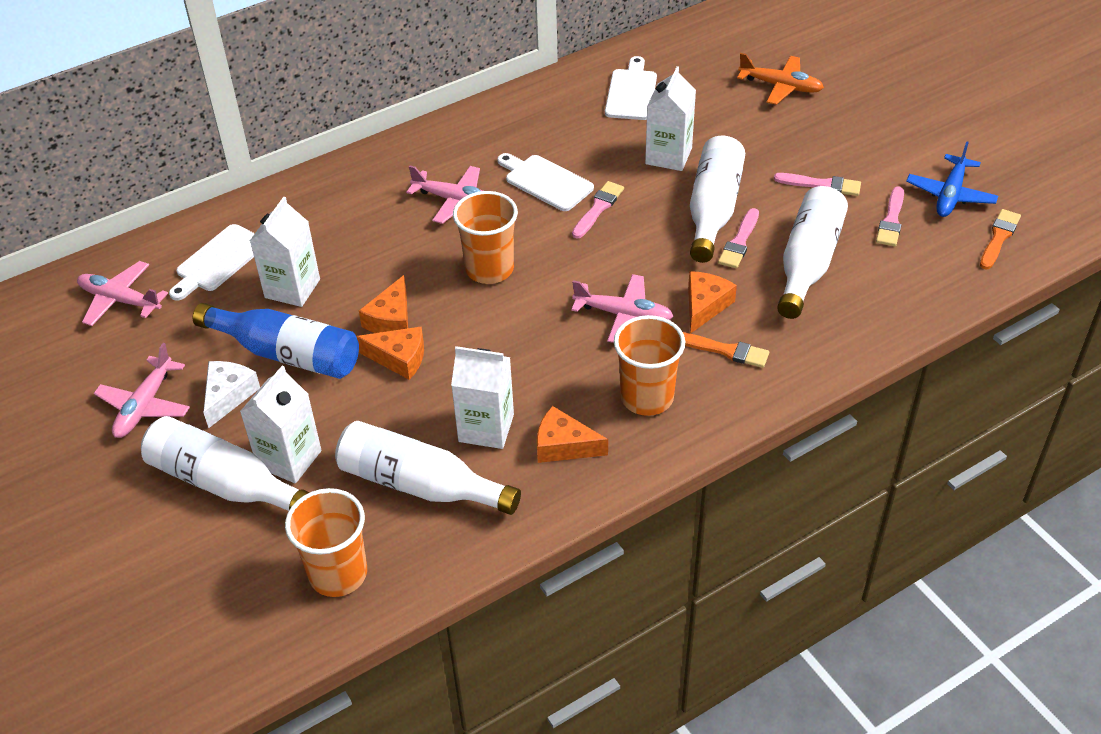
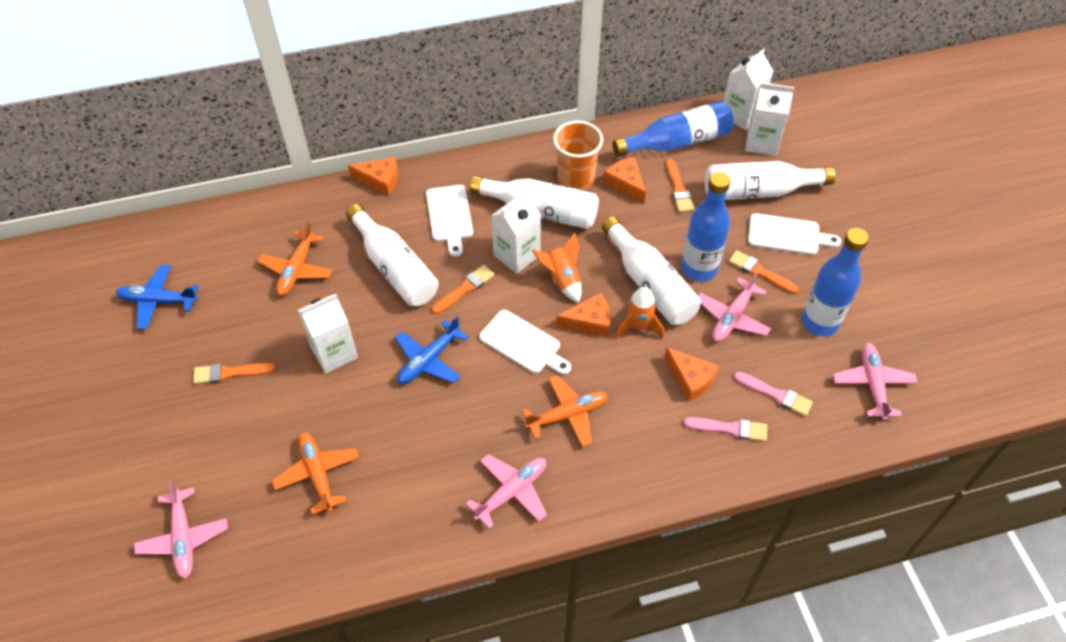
blue bottle: [192,303,359,379] = 1 -> [613,101,734,157] [681,172,731,282] [801,228,869,336] = 3
blue plane: [906,141,998,217] = 1 -> [116,265,198,329] [395,316,468,384] = 2
orange brush: [683,332,769,368] [980,209,1021,269] = 2 -> [193,363,275,384] [432,265,495,314] [666,159,694,212] [729,250,799,294] = 4
orange cup: [285,488,367,597] [453,191,518,284] [614,315,685,416] = 3 -> [553,121,603,191] = 1
orange plane: [737,53,824,105] = 1 -> [258,221,333,296] [272,432,359,515] [522,375,608,447] = 3
orange rocket: none = 0 -> [532,232,582,303] [615,287,664,339] = 2
pink brush: [572,181,624,238] [718,208,759,269] [774,173,861,196] [876,186,904,246] = 4 -> [684,417,767,441] [734,372,813,416] = 2
white cheese: [203,361,260,428] = 1 -> none = 0

